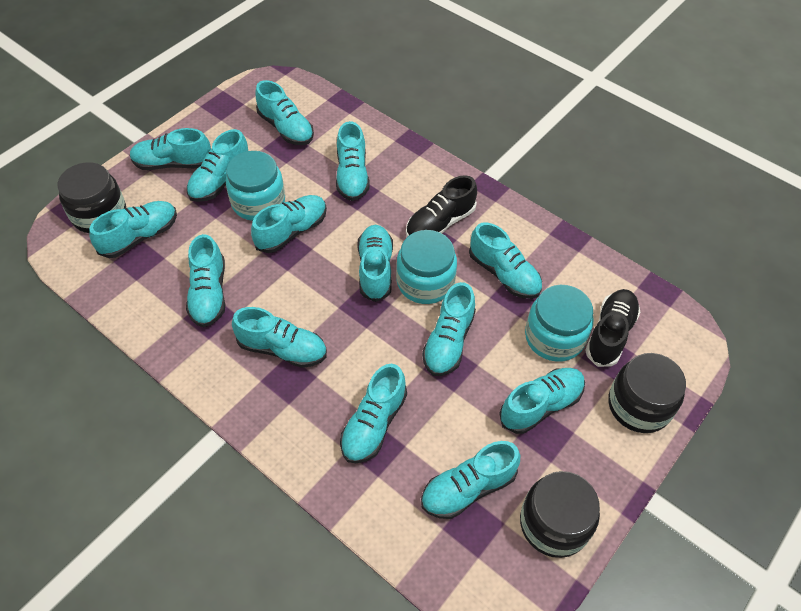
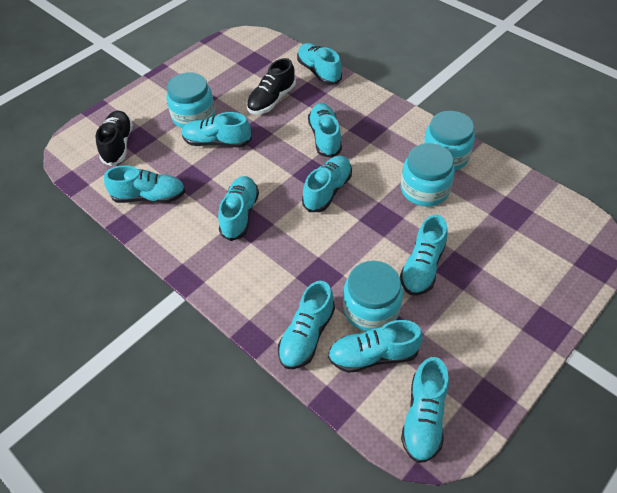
black jar: [57,162,126,233] [520,471,600,558] [608,353,686,433] = 3 -> none = 0
turquoise jar: [226,151,285,221] [396,230,457,304] [525,285,593,362] = 3 -> [166,73,215,128] [343,260,403,331] [401,143,455,206] [423,111,475,171] = 4
turquoise shoe: [89,201,177,258] [130,128,211,170] [186,234,225,327] [187,129,248,202] [232,307,327,368] [251,195,327,253] [255,80,314,145] [336,121,370,201] [340,364,407,463] [357,225,393,302] [421,441,520,519] [422,282,476,376] [469,222,542,299] [499,368,585,434] = 14 -> [104,165,186,203] [182,112,252,147] [218,176,259,241] [278,281,335,369] [297,43,342,85] [302,156,352,212] [308,103,342,158] [328,320,423,373] [400,215,448,295] [401,357,449,463] = 10

